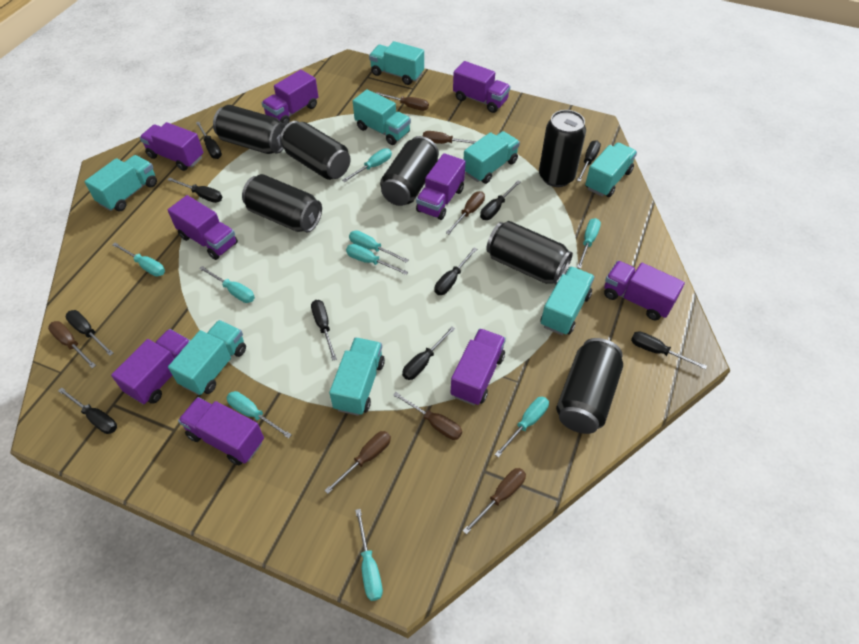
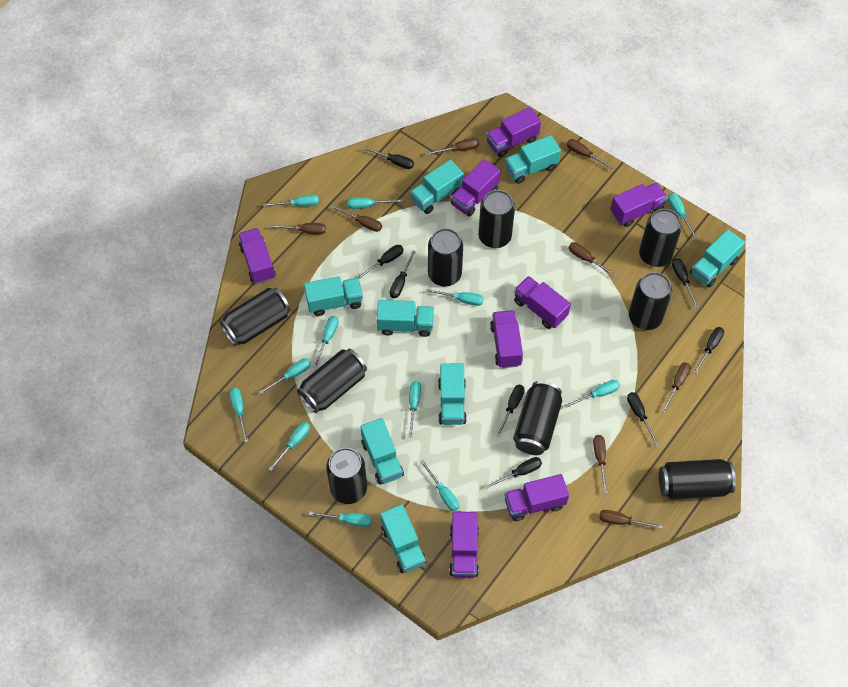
black can: [213,105,286,154] [242,174,322,232] [280,121,351,180] [380,136,439,206] [486,221,573,284] [539,110,586,187] [556,338,623,434] = 7 -> [219,288,290,346] [297,349,367,413] [326,448,367,504] [428,228,463,286] [478,190,515,248] [513,381,562,455] [629,272,672,330] [639,209,682,267] [659,459,736,500] = 9
black screwdriver: [58,387,117,434] [65,310,113,356] [168,178,222,203] [196,122,222,159] [311,300,337,361] [402,326,455,380] [434,247,477,295] [480,180,520,220] [577,140,601,182] [631,331,707,370] = 10 -> [356,245,403,279] [363,146,414,169] [390,250,416,298] [486,457,542,489] [496,385,525,437] [627,392,659,446] [672,258,699,308] [693,327,724,374] = 8
brown screwdriver: [48,321,96,368] [324,431,391,494] [376,92,429,111] [393,392,462,440] [423,131,477,144] [446,191,485,234] [463,468,526,534] = 7 -> [270,223,326,235] [331,206,382,232] [426,138,479,155] [567,139,615,170] [569,242,617,278] [593,435,608,494] [599,510,663,529] [662,362,691,413] = 8
purple truck: [111,329,191,405] [140,122,203,171] [168,195,238,260] [178,397,264,465] [262,70,318,125] [416,153,466,220] [451,329,506,405] [453,61,510,113] [604,261,685,320] = 9 -> [238,228,276,284] [449,512,479,578] [451,159,501,217] [486,107,541,157] [490,310,523,368] [504,474,569,521] [514,276,571,329] [610,183,667,227] = 8
turquoise screwdriver: [112,243,165,277] [199,266,255,303] [226,391,292,439] [342,148,392,182] [346,244,408,275] [349,230,408,263] [355,509,383,601] [495,397,549,458] [577,218,601,269] = 9 -> [230,388,248,443] [259,358,311,394] [263,194,319,207] [268,422,310,471] [309,511,372,527] [313,316,339,367] [348,197,403,209] [408,381,421,438] [420,460,459,511] [426,289,483,306] [565,380,620,408] [668,193,698,239] = 12

